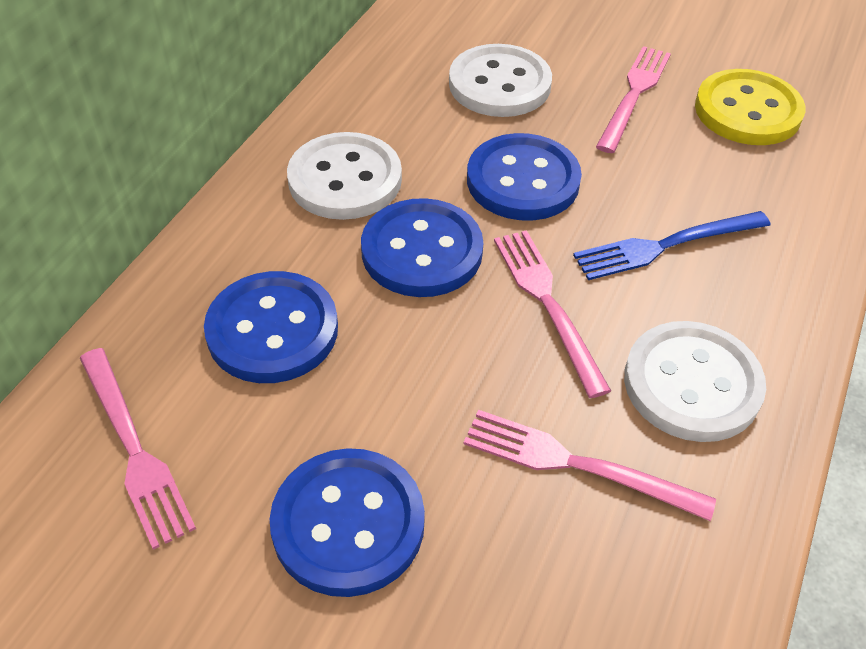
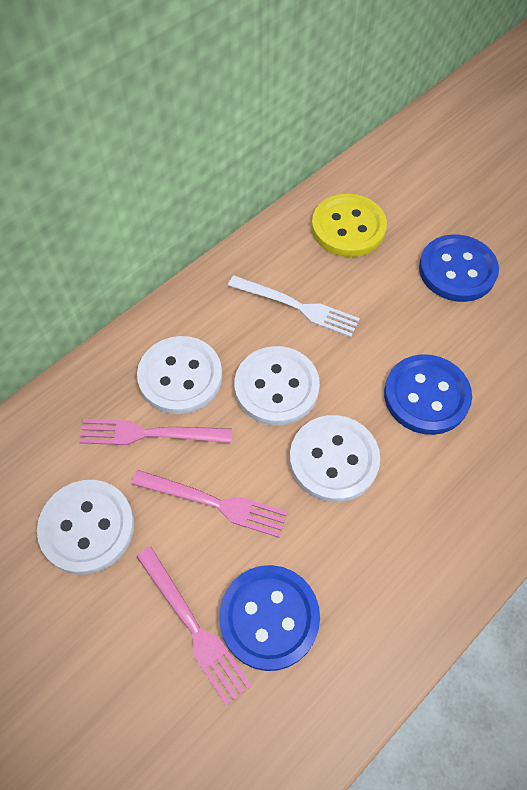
blue button: [204,271,338,383] [270,448,425,597] [361,198,483,297] [467,133,582,220] = 4 -> [219,565,320,671] [384,354,472,435] [419,234,499,302] = 3
blue fork: [573,211,771,280] = 1 -> none = 0
pink fork: [80,348,196,550] [464,410,716,521] [494,230,611,398] [596,46,671,153] = 4 -> [79,419,232,445] [132,470,288,538] [136,547,251,706] = 3
white button: [287,132,402,220] [449,44,552,117] [624,321,766,442] = 3 -> [37,480,134,575] [137,336,222,414] [234,346,320,426] [290,415,380,502] = 4
white fork: none = 0 -> [228,275,360,337] = 1

